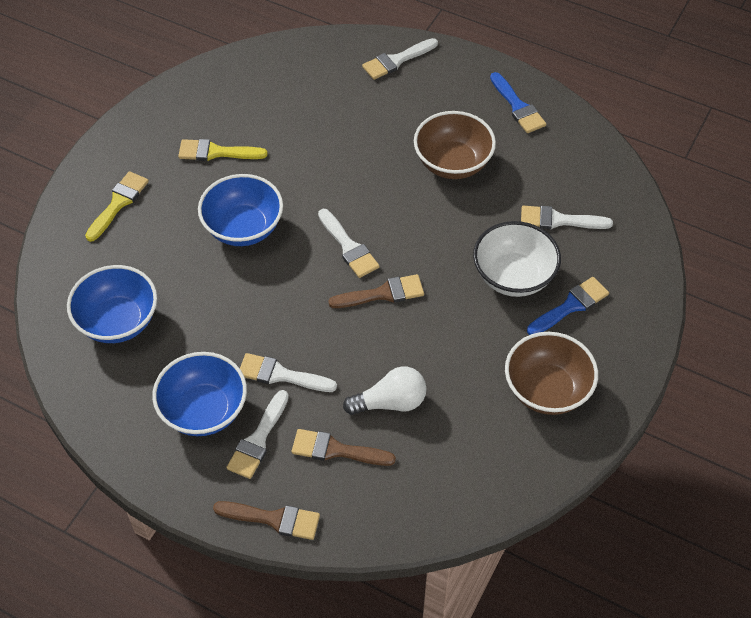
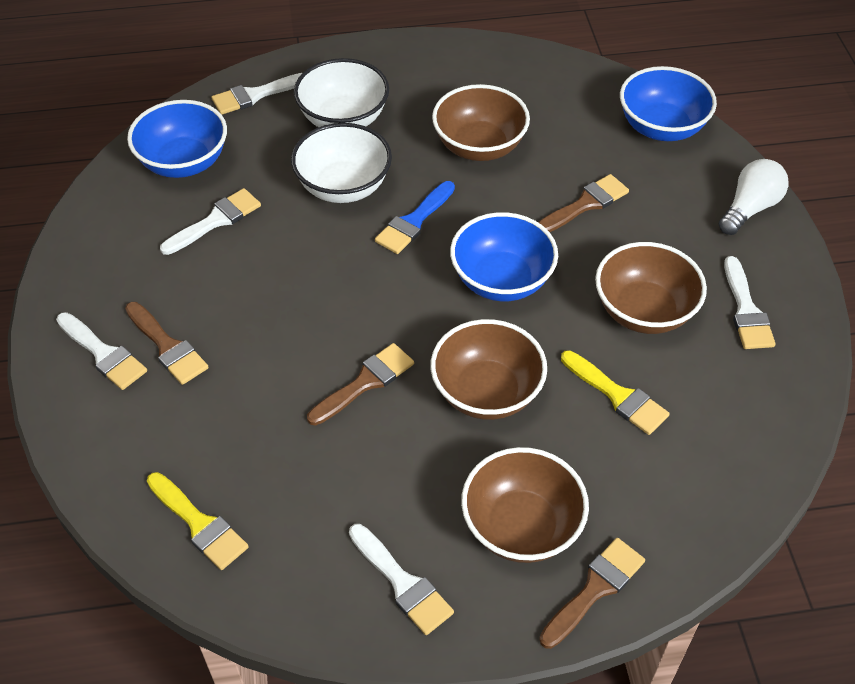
blue brush: [490,72,546,133] [527,277,609,335] = 2 -> [375,181,455,254] = 1
brown bowl: [414,111,496,179] [505,332,598,415] = 2 -> [430,319,547,420] [432,84,530,161] [461,447,589,563] [595,242,707,334] = 4
brown brush: [213,501,320,540] [292,429,396,466] [328,274,424,308] = 3 -> [125,302,209,385] [307,343,414,426] [538,174,629,232] [539,538,645,649] = 4
white bowl: [473,221,561,297] = 1 -> [291,123,392,203] [294,58,389,127] = 2

